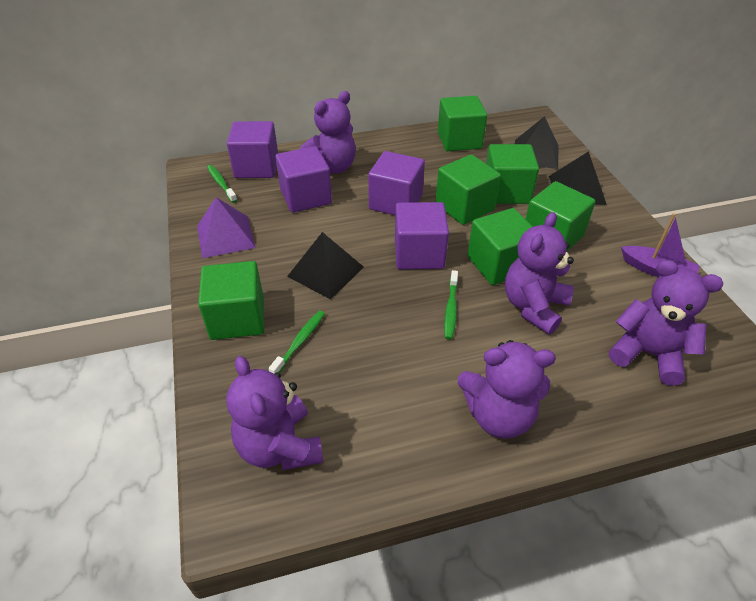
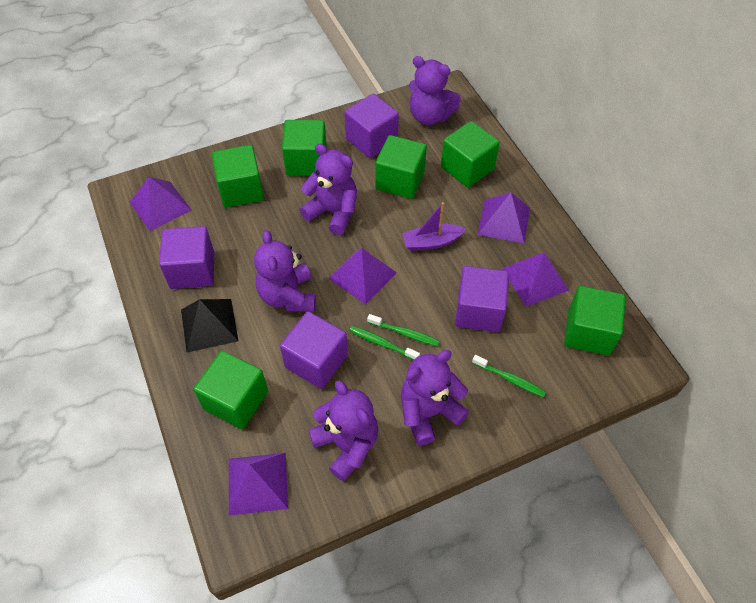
black pyramid: [287,232,364,299] [515,116,559,169] [549,151,607,205] = 3 -> [181,299,238,352] = 1
purple pyramid: [197,197,256,258] = 1 -> [130,177,191,231] [229,453,288,515] [328,248,397,304] [478,192,530,243] [502,252,569,306] = 5

